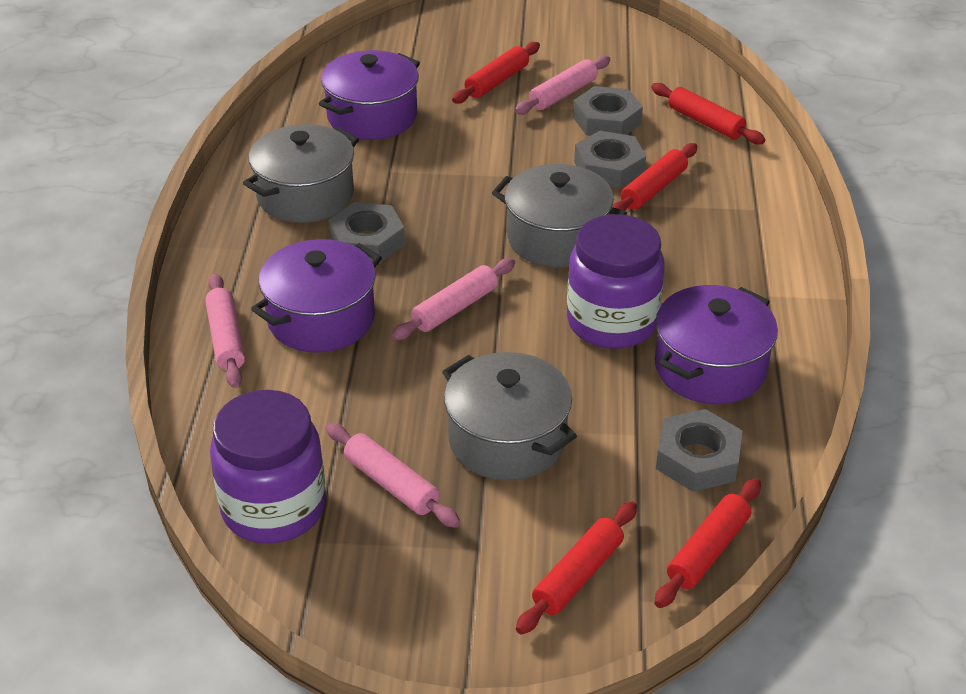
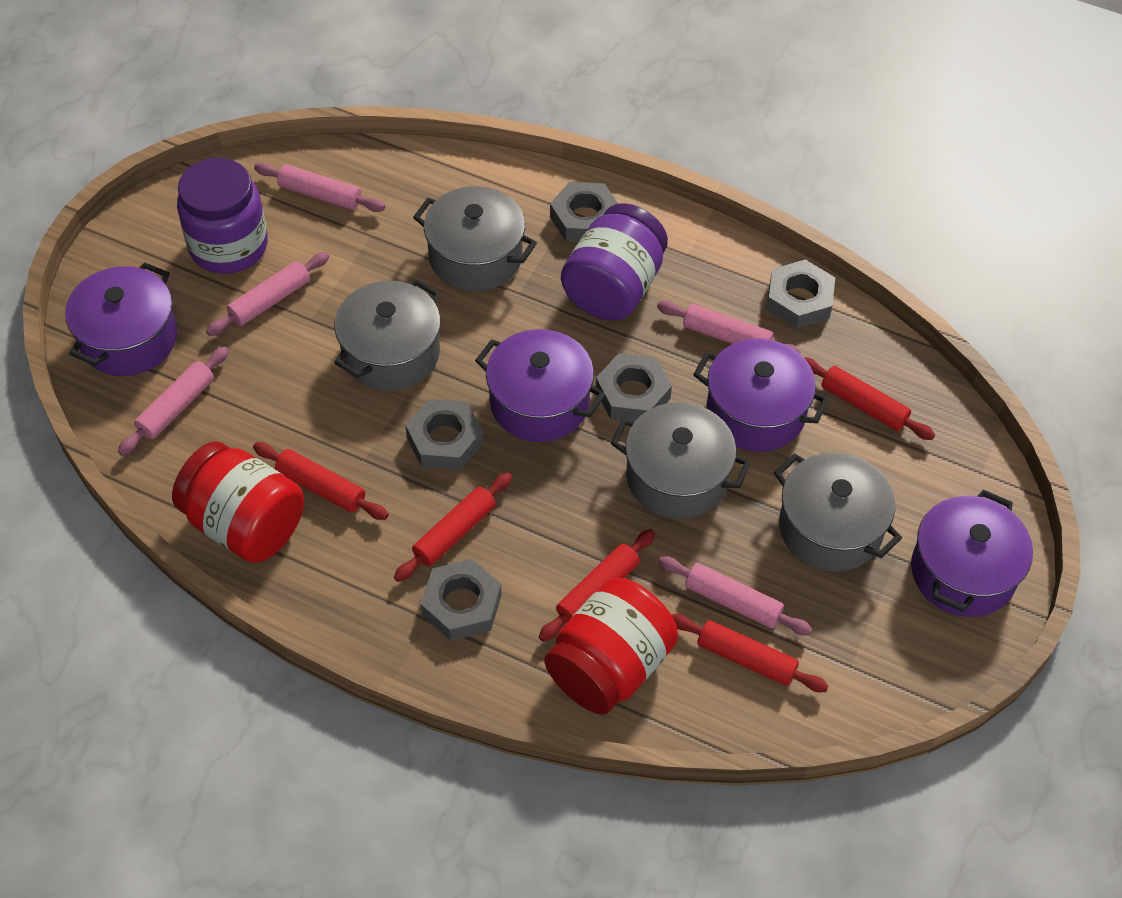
grey nut: [328,202,405,264] [573,86,643,136] [574,131,646,188] [656,409,743,492] = 4 -> [405,399,483,470] [421,559,502,641] [550,182,618,242] [596,353,672,422] [766,259,835,329] = 5
grey pot: [243,124,359,223] [442,352,577,481] [492,164,627,268] = 3 -> [334,279,441,391] [413,186,537,291] [611,402,750,519] [774,452,902,572] = 4
pink rolling pin: [205,274,245,388] [326,423,460,528] [391,258,515,340] [515,56,610,115] = 4 -> [118,347,229,456] [206,252,329,336] [254,163,385,212] [657,301,801,353] [658,556,812,635] = 5
purple pot: [251,239,382,353] [319,50,420,140] [655,285,778,404] = 3 -> [65,262,177,376] [475,329,605,442] [693,339,829,452] [911,490,1033,617] = 4
red jar: none = 0 -> [172,441,304,563] [544,578,678,715] = 2

